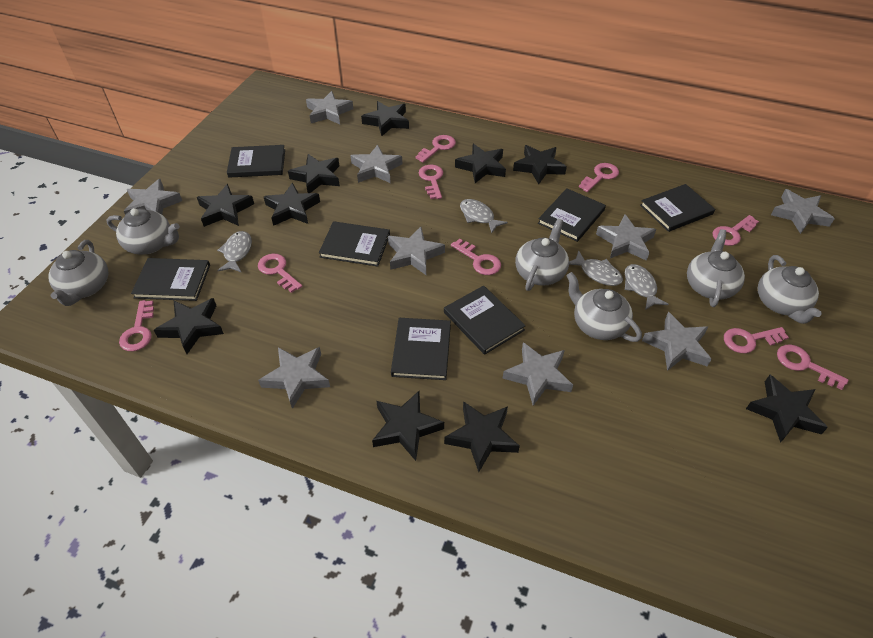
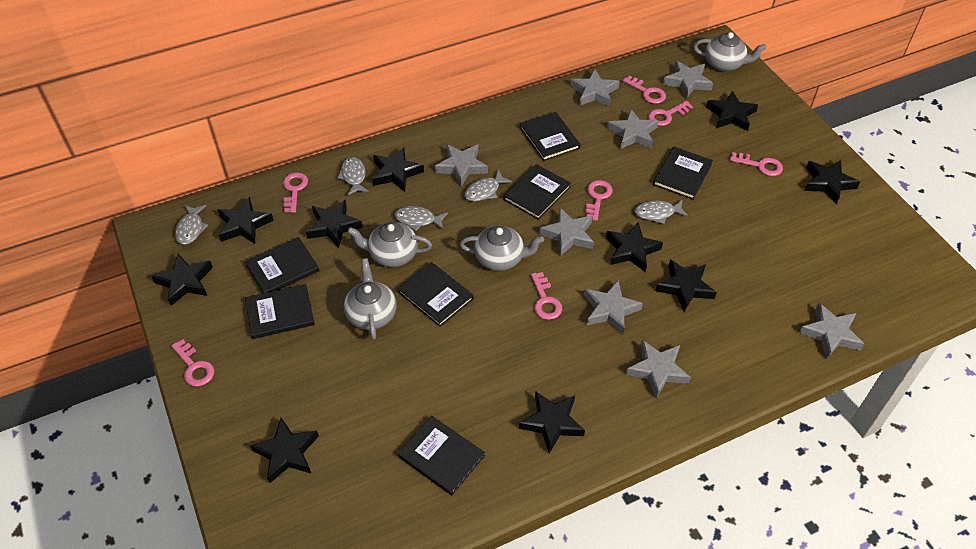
grey fish: [217,231,252,273] [460,199,508,233] [569,250,623,286] [625,264,669,310] = 4 -> [175,205,208,245] [337,157,369,196] [395,206,448,231] [465,169,512,202] [635,199,688,224] = 5
grey star: [124,179,182,215] [258,347,330,409] [306,91,353,124] [350,145,402,183] [388,227,445,275] [503,342,573,406] [596,214,656,261] [642,312,711,371] [771,189,835,234] = 9 -> [435,144,488,187] [539,208,594,257] [570,69,620,107] [584,280,643,334] [607,109,659,150] [626,340,691,398] [663,60,714,99] [799,303,864,359] = 8
grey teapot: [48,240,109,306] [106,208,180,255] [515,219,569,291] [566,272,642,342] [687,229,745,307] [758,255,822,324] = 6 -> [344,258,397,340] [347,222,432,267] [460,226,544,271] [694,32,767,71] = 4
pink key: [119,300,154,351] [258,254,302,293] [415,135,456,163] [419,165,443,199] [451,239,501,275] [579,163,619,192] [712,215,759,246] [724,327,789,353] [777,344,849,390] = 9 -> [171,339,215,386] [283,172,308,213] [531,272,562,320] [586,180,613,221] [622,75,666,104] [648,101,693,126] [730,152,783,176] = 7

